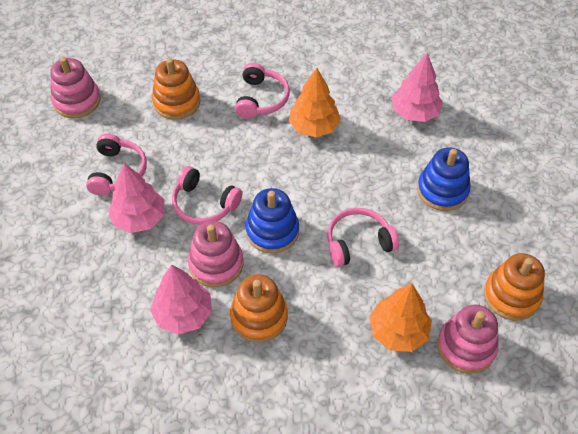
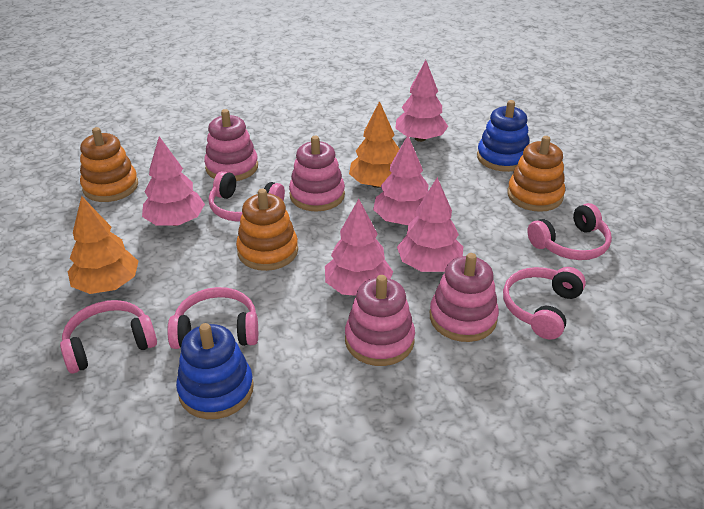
pink headphones: [86,134,147,196] [172,166,242,225] [235,63,290,119] [327,208,399,267] = 4 -> [60,300,157,374] [167,287,258,349] [208,171,285,221] [503,267,586,340] [527,203,612,260] = 5
pink stacking toy: [50,57,101,118] [188,221,243,287] [437,305,498,374] = 3 -> [204,109,258,181] [289,136,345,212] [345,275,415,366] [430,253,499,342] = 4
pink tree: [108,163,164,233] [150,265,212,335] [392,53,443,122] = 3 -> [142,137,205,226] [325,199,393,296] [373,136,428,225] [395,60,449,142] [397,177,463,272] = 5

